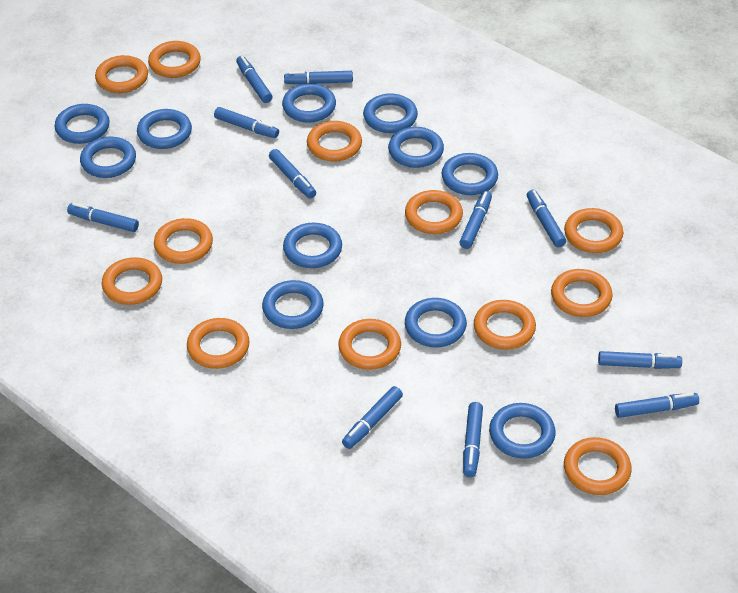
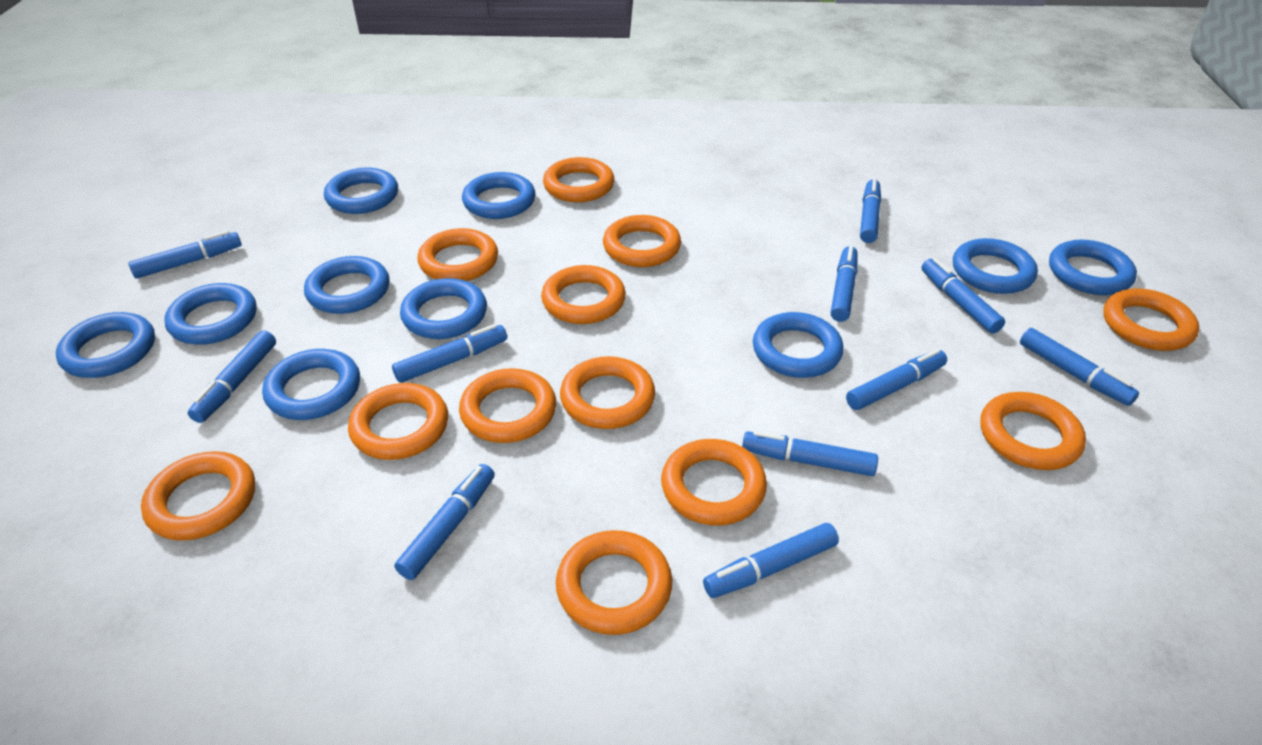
blue ring: [55,104,110,144] [80,137,136,178] [137,109,192,149] [262,280,324,329] [282,83,336,123] [283,223,342,268] [363,94,418,133] [388,127,444,168] [405,298,467,347] [442,153,498,195] [489,403,556,459] = 11 -> [56,312,155,378] [164,283,257,345] [262,349,360,420] [304,256,390,314] [324,168,398,214] [400,278,487,339] [462,172,536,219] [753,312,844,378] [953,238,1038,294] [1049,240,1137,295] = 10

